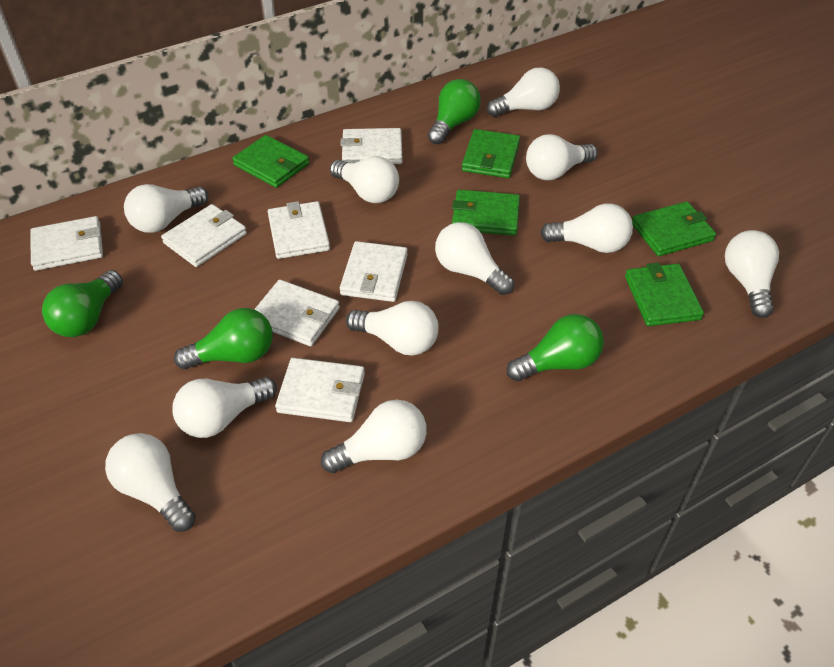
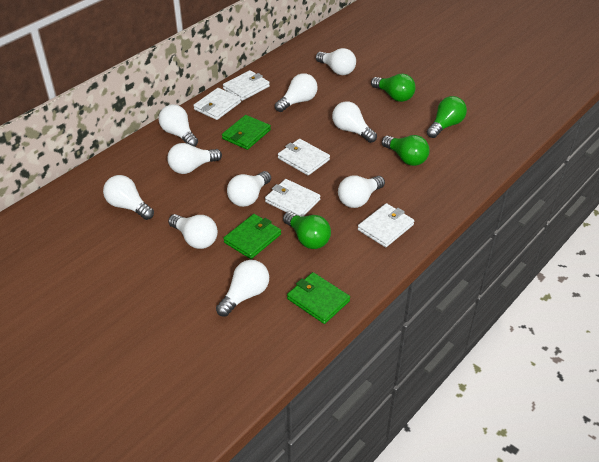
green wallet: [232,135,309,188] [452,190,520,236] [462,129,520,178] [625,263,704,326] [632,201,716,256] = 5 -> [222,115,271,150] [223,214,281,259] [287,272,350,324] = 3
white light bulb: [105,433,196,532] [124,184,208,233] [172,377,277,438] [321,400,427,473] [330,156,399,203] [346,301,439,356] [435,222,514,295] [487,67,560,117] [526,134,598,180] [540,203,633,253] [725,230,779,318] = 11 -> [103,175,154,220] [158,104,198,147] [167,143,222,174] [168,214,218,249] [216,260,269,317] [227,171,271,207] [275,73,318,112] [316,48,356,75] [332,101,377,143] [338,175,385,208] = 10
white wallet: [30,216,103,271] [161,204,247,267] [254,280,340,346] [268,201,330,259] [275,358,365,422] [340,241,408,302] [341,128,403,164] = 7 -> [193,88,241,120] [223,70,270,101] [265,179,320,217] [278,139,330,175] [358,203,414,247] = 5

